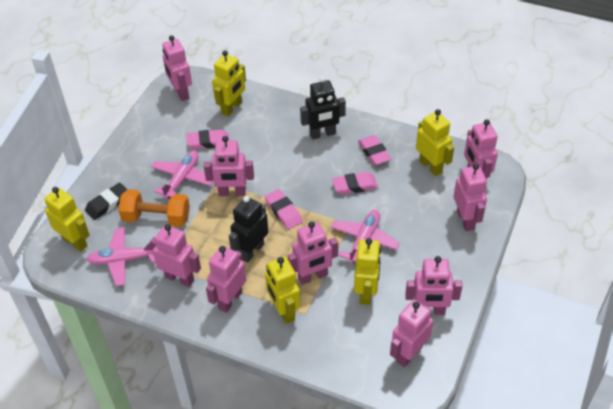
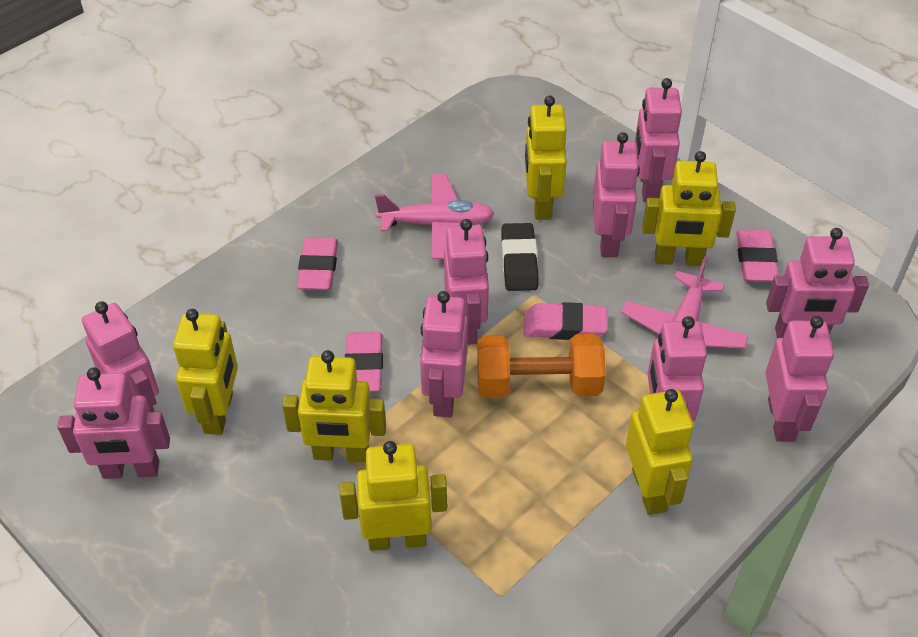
black robot: [229,196,269,263] [300,76,346,140] = 2 -> none = 0
pink plane: [86,227,155,286] [151,150,213,199] [331,210,400,264] = 3 -> [375,174,495,259] [621,257,749,349] = 2
yellow robot: [44,187,90,252] [212,50,246,116] [265,256,300,324] [354,238,381,305] [416,109,454,176] = 5 -> [173,309,238,435] [282,350,386,462] [339,441,447,551] [525,96,567,220] [626,389,693,515] [642,151,736,266] = 6

